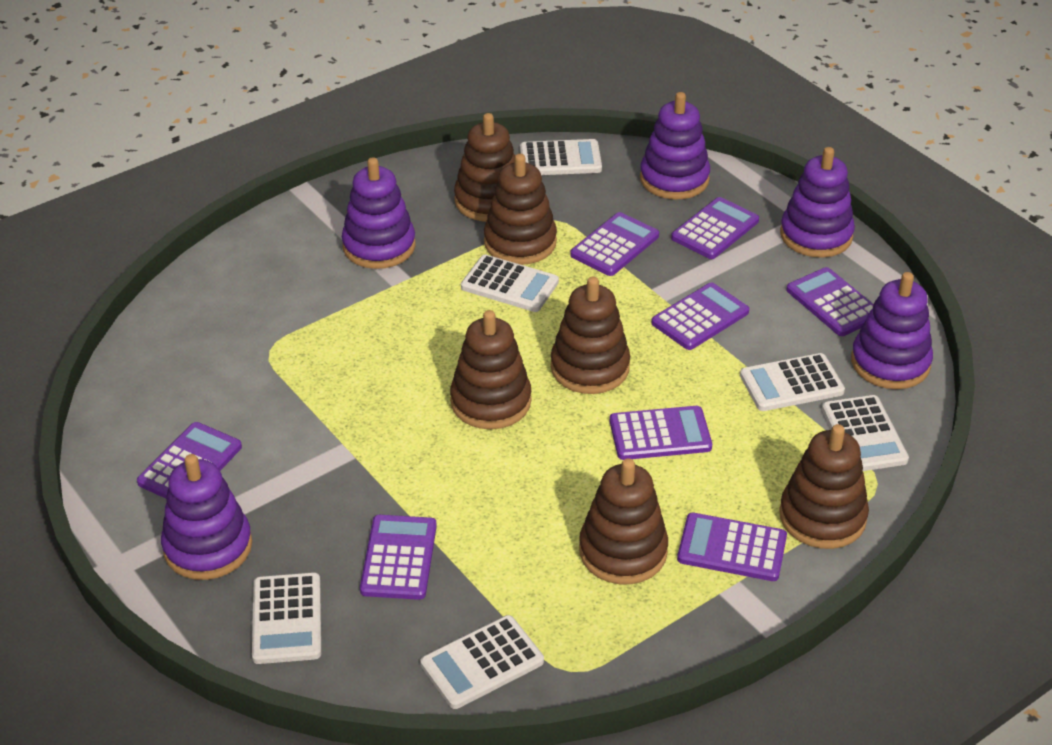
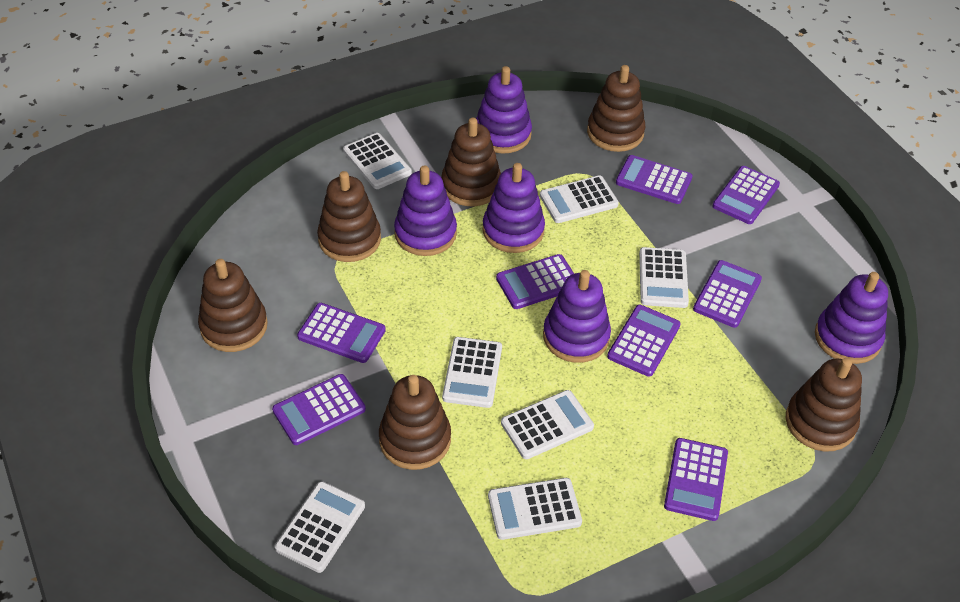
white calculator: [252,572,321,664] [420,615,544,709] [461,254,559,312] [520,139,602,175] [740,353,845,411] [822,395,909,471] = 6 -> [275,481,365,573] [343,133,412,189] [442,337,502,408] [488,478,582,540] [501,390,594,459] [540,175,619,223] [639,247,689,308] = 7

